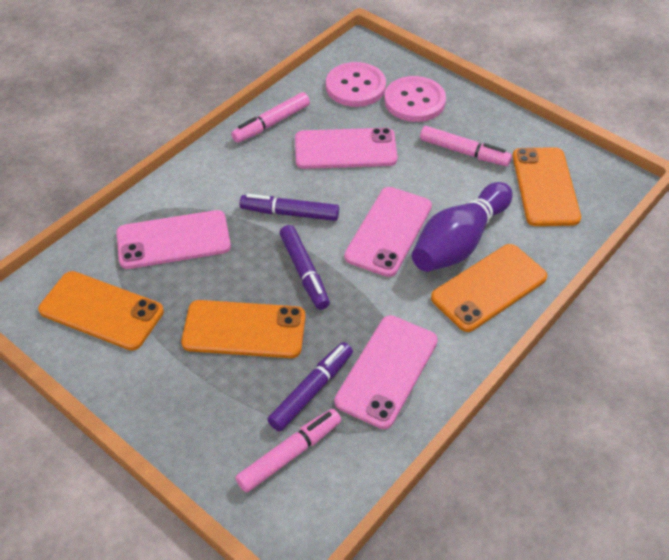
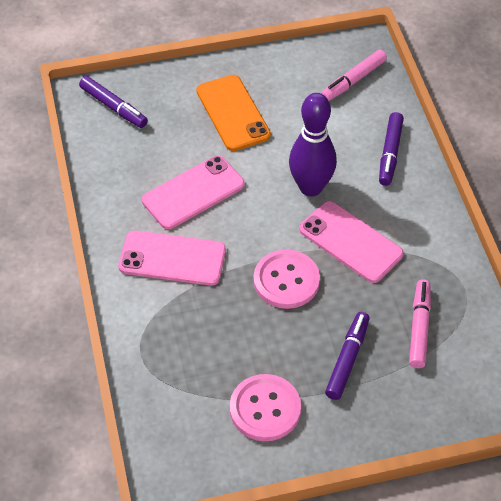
orange phone: [38,271,164,351] [181,300,306,358] [431,244,548,332] [512,147,581,226] = 4 -> [196,75,271,151] = 1
pink marker: [231,92,310,143] [235,409,341,493] [420,126,512,166] = 3 -> [321,50,387,101] [409,279,431,368] = 2
pink phone: [116,210,231,269] [295,128,397,169] [335,315,438,429] [344,187,432,277] = 4 -> [118,230,226,286] [142,156,245,229] [299,201,404,283] = 3

